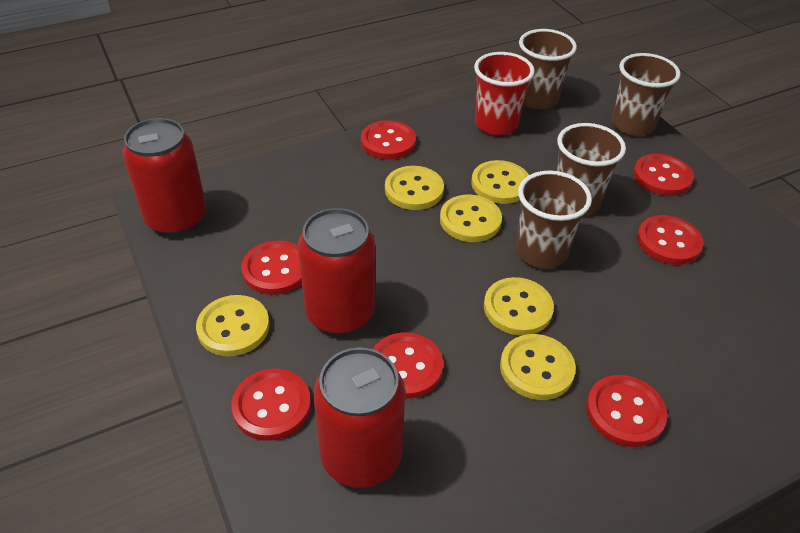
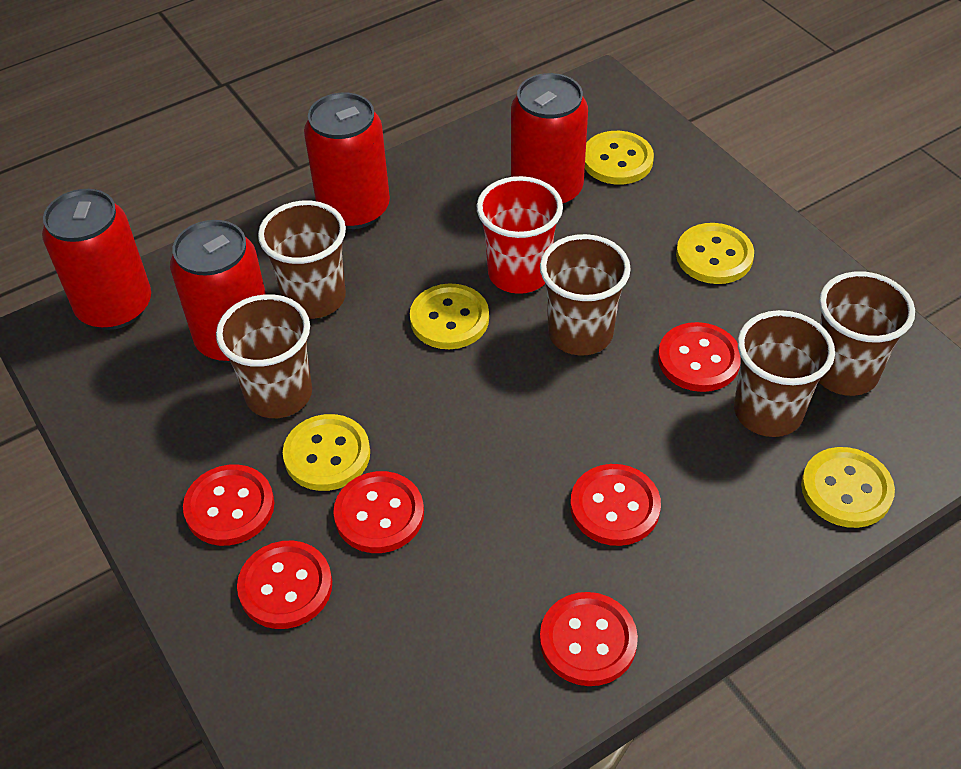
brown cup: [516,171,592,269] [519,29,577,110] [557,123,626,215] [612,53,681,136] = 4 -> [216,294,312,418] [258,201,346,319] [540,234,631,356] [734,310,835,437] [819,271,915,396] = 5
red button: [231,369,311,441] [241,241,302,295] [361,120,416,159] [373,332,443,399] [586,375,667,447] [633,154,694,196] [637,215,704,265] = 7 -> [183,464,274,546] [237,541,332,629] [333,471,424,553] [540,592,638,686] [570,464,661,546] [658,322,741,392] = 6
red can: [123,118,207,235] [298,208,375,334] [313,347,405,488] = 3 -> [42,189,151,330] [170,220,266,363] [304,92,390,229] [511,73,588,206] = 4
yellow button: [196,295,270,356] [385,166,444,210] [440,195,502,242] [471,160,529,204] [484,277,554,336] [500,334,576,400] = 6 -> [283,414,370,491] [410,283,489,349] [585,131,654,185] [676,223,754,284] [801,447,895,528] = 5

